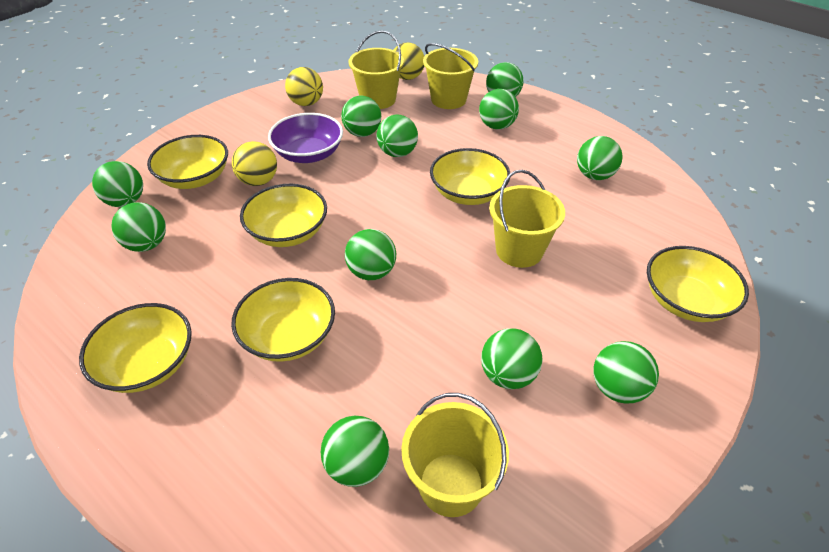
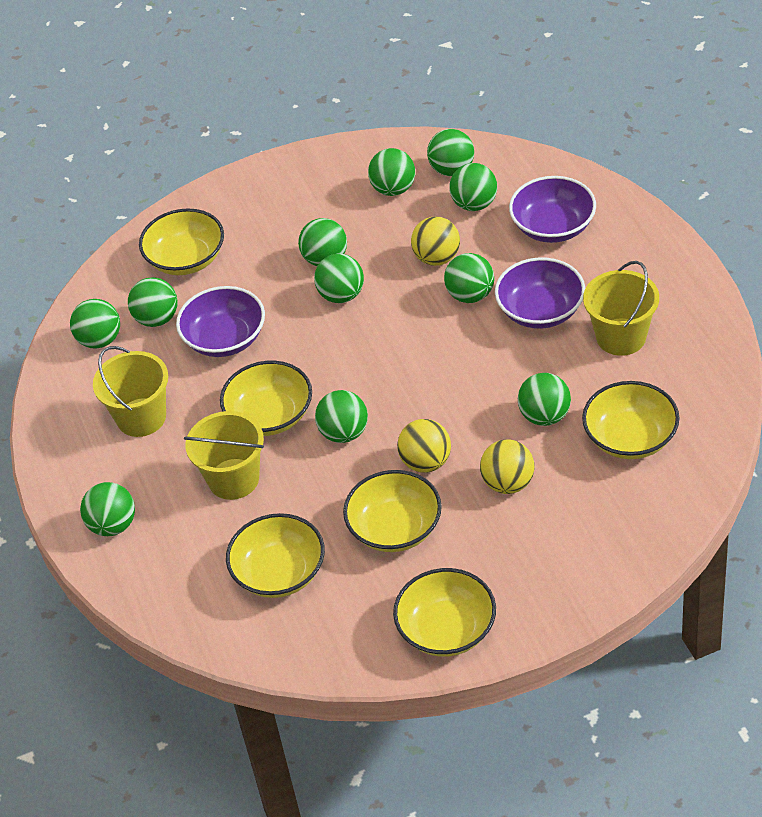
purple bowl: [268,113,343,163] = 1 -> [176,286,265,357] [495,257,585,329] [509,176,596,243] = 3
yellow bucket: [348,30,404,109] [401,393,509,517] [423,43,478,109] [489,170,565,268] = 4 -> [93,346,168,437] [184,411,264,500] [583,261,659,356] = 3

